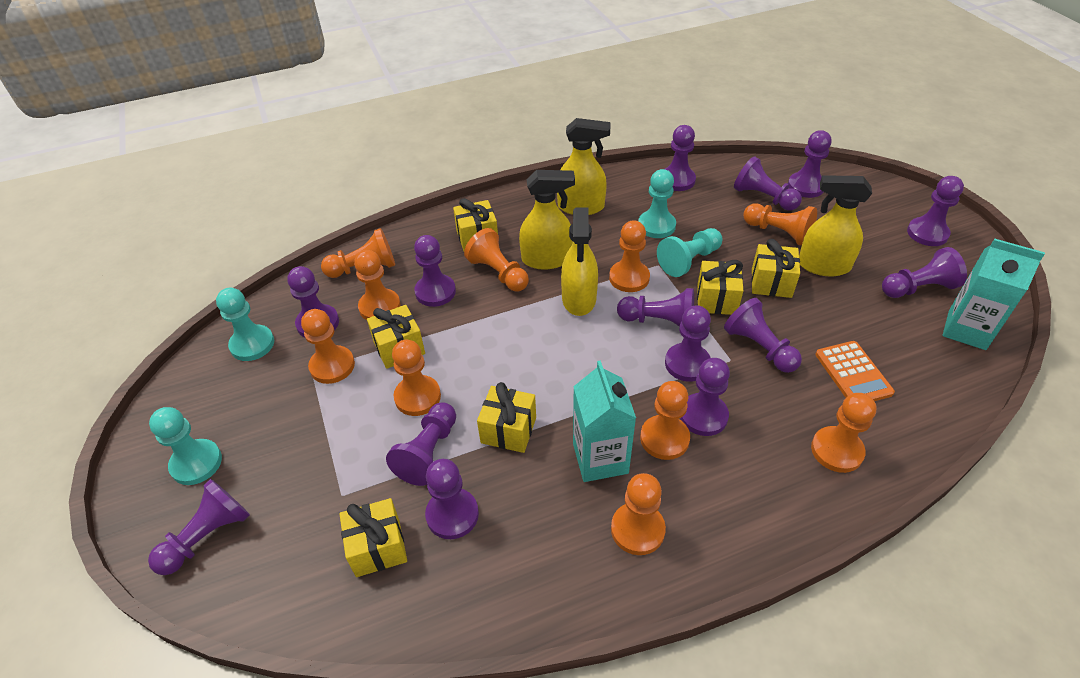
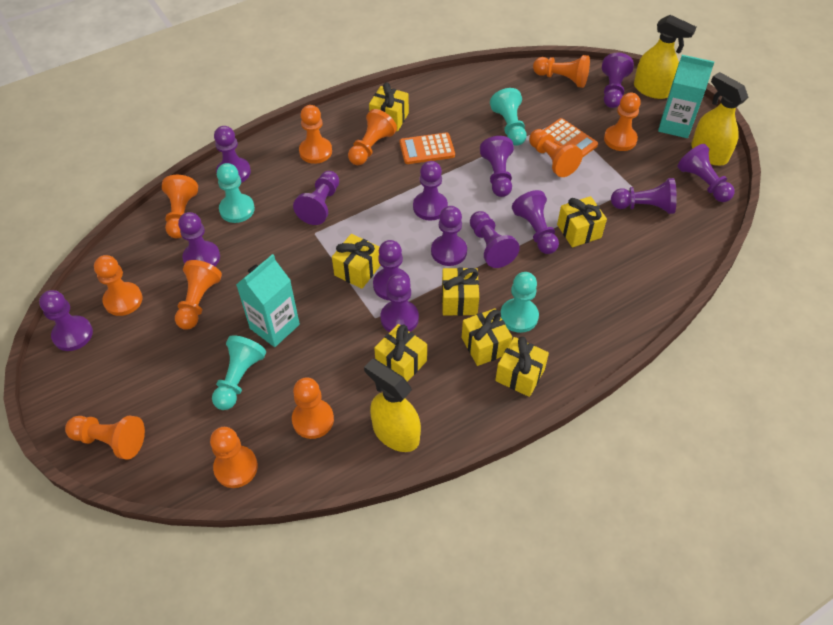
orange calculator: [816,341,895,401] = 1 -> [400,133,455,164] [544,118,598,158] = 2
orange pawn: [301,309,355,384] [321,228,395,278] [354,250,401,320] [392,340,441,416] [464,228,529,291] [609,220,650,292] [611,473,666,555] [640,381,690,460] [743,203,817,246] [811,393,876,473] = 10 -> [65,415,145,460] [94,255,143,316] [162,175,198,238] [175,260,222,330] [210,427,258,488] [292,377,334,439] [299,105,332,164] [348,109,397,165] [529,129,583,177] [533,55,590,88] [604,93,641,151] = 11
yellow gift: [339,498,407,577] [367,305,425,369] [453,198,498,251] [477,382,536,453] [697,260,743,315] [751,239,800,298] = 6 -> [332,234,381,289] [369,82,409,132] [374,324,427,382] [442,268,479,316] [462,308,512,366] [495,337,549,397] [557,196,607,247] = 7
yellow spray bottle: [519,170,575,270] [557,118,611,215] [561,207,598,316] [799,175,872,276] = 4 -> [364,359,421,452] [634,15,696,99] [691,72,748,166] = 3

